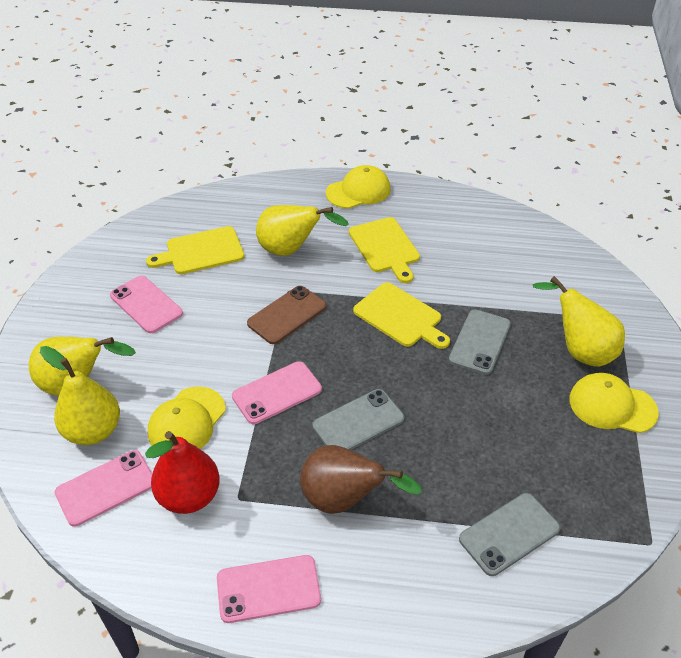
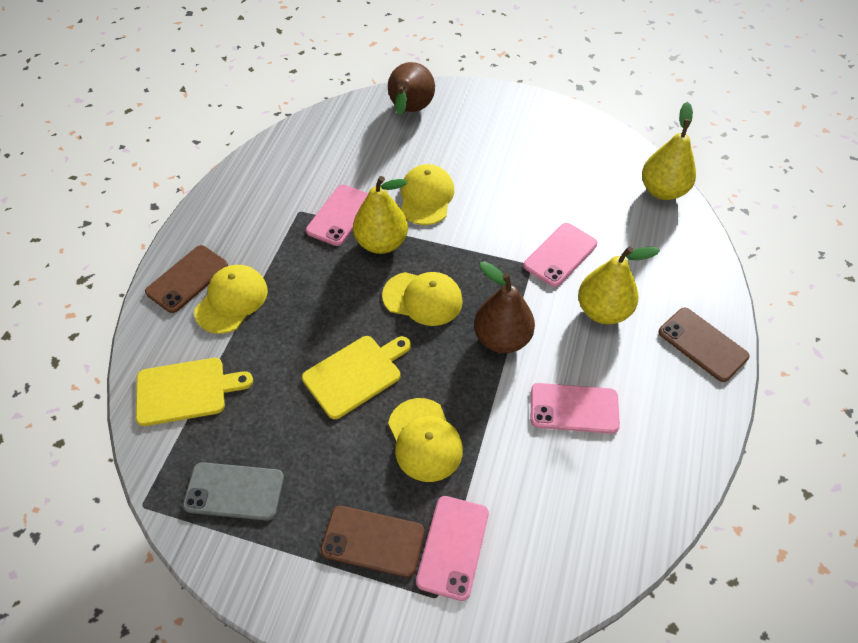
brown pear: [300,445,422,514] = 1 -> [388,62,435,115] [474,261,535,353] = 2
brown phone: [247,286,326,344] = 1 -> [145,245,228,313] [320,506,424,577] [659,308,749,382] = 3
grey phone: [312,389,404,450] [449,310,511,375] [459,493,560,576] = 3 -> [183,462,284,521] = 1
red pear: [145,431,220,514] = 1 -> none = 0
yellow cap: [148,386,226,449] [326,165,391,209] [569,373,659,433] = 3 -> [194,265,268,334] [382,272,463,326] [388,398,463,482] [401,164,454,225] = 4
yellow cutting board: [146,226,244,274] [349,217,420,283] [353,282,450,349] = 3 -> [136,358,253,426] [302,336,411,419] = 2
yellow pear: [29,337,136,396] [40,346,120,445] [256,205,349,256] [533,276,625,367] = 4 -> [353,176,408,254] [578,246,660,324] [642,102,696,200] = 3

